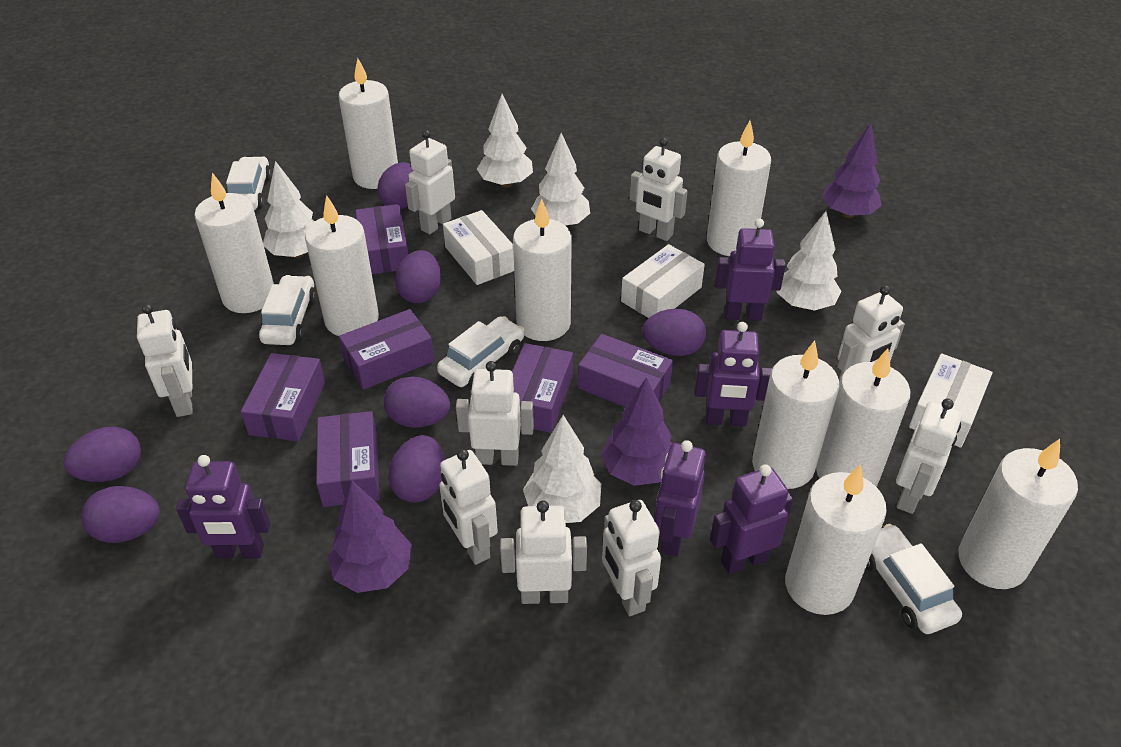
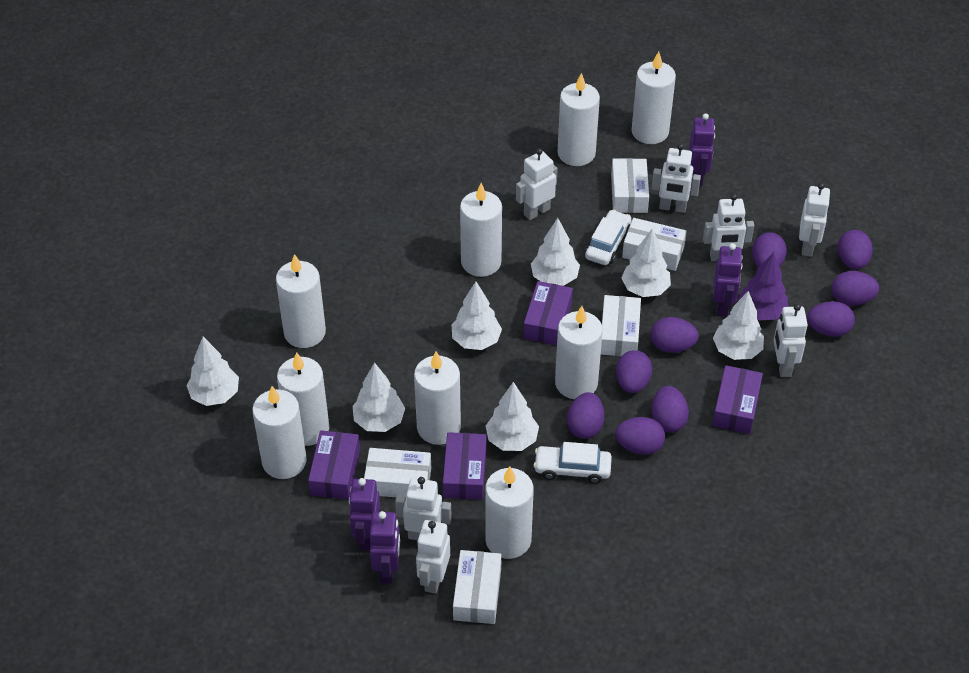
purple box: [241,353,325,441] [316,411,380,507] [339,309,434,390] [355,204,408,274] [512,343,573,433] [578,334,673,407] = 6 -> [308,430,360,500] [443,432,486,500] [523,281,573,345] [712,365,763,434] = 4
purple egg: [64,426,141,482] [81,486,160,543] [377,162,414,209] [384,377,450,428] [388,435,444,503] [395,250,441,303] [642,309,706,356] = 7 -> [567,392,604,439] [615,417,665,455] [616,350,652,393] [651,317,699,353] [651,386,689,432] [752,232,787,267] [807,301,855,337] [832,271,879,306] [837,230,873,269] = 9
purple robot: [176,455,270,559] [654,440,706,557] [695,322,772,427] [710,464,793,574] [715,218,786,321] = 5 -> [349,478,381,551] [370,511,400,584] [689,113,715,187] [713,243,743,317] = 4
purple tree: [328,481,412,593] [601,377,672,486] [822,123,882,218] = 3 -> [738,252,788,320] = 1
white box: [443,210,514,285] [621,244,705,318] [909,353,993,448] = 3 -> [364,448,431,498] [453,550,502,624] [601,295,641,356] [611,158,649,213] [622,218,687,271] = 5
white car: [226,156,272,210] [259,275,317,345] [437,316,524,387] [866,524,962,634] = 4 -> [534,442,612,484] [585,210,632,265] = 2
white robot: [137,304,192,417] [405,130,455,234] [439,449,498,565] [456,361,534,466] [500,500,587,604] [602,500,661,616] [629,138,687,241] [837,285,905,383] [896,399,962,514] = 9 -> [395,477,452,540] [416,520,450,594] [516,148,558,220] [651,144,701,213] [703,194,754,261] [773,304,808,377] [799,183,831,257] = 7
white tree: [263,161,315,258] [477,94,533,188] [523,415,601,523] [531,133,590,227] [777,211,842,311] = 5 -> [186,337,239,406] [353,362,405,432] [452,282,502,350] [486,382,539,451] [531,218,580,286] [621,229,671,297] [713,291,764,360] = 7

